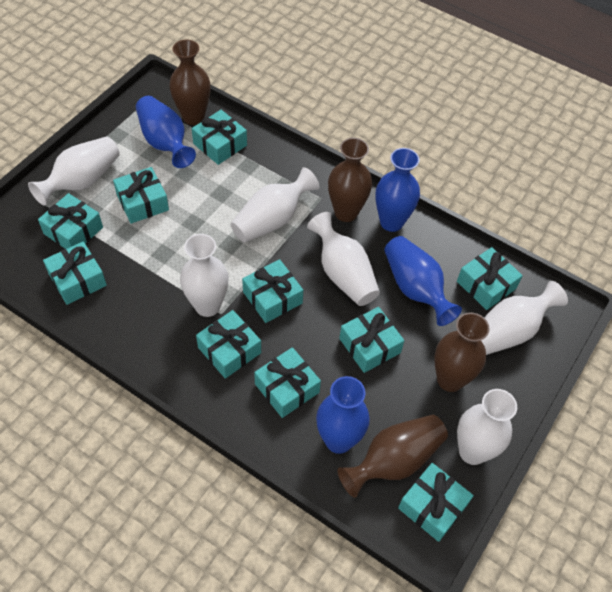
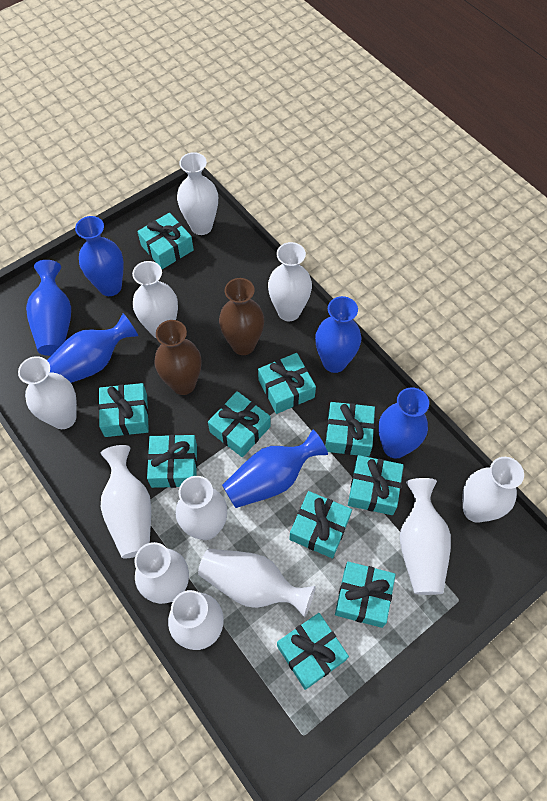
blue vase: [136,96,196,168] [316,376,370,454] [375,148,420,232] [384,236,462,326] = 4 -> [26,260,71,356] [47,313,138,383] [75,216,124,296] [222,429,328,508] [315,296,361,373] [378,387,429,458] = 6
brown vase: [169,40,211,125] [328,138,372,222] [338,415,448,498] [434,313,490,392] = 4 -> [154,320,201,395] [219,278,264,355] = 2
white vase: [28,136,120,206] [180,234,229,317] [230,167,319,243] [307,212,380,306] [457,389,517,465] [481,281,568,355] = 6 -> [18,356,77,429] [101,445,151,558] [132,261,178,338] [134,542,189,604] [168,590,224,650] [176,476,227,540] [177,152,218,235] [198,549,316,618] [268,242,312,321] [400,478,451,595] [462,457,524,523] = 11

